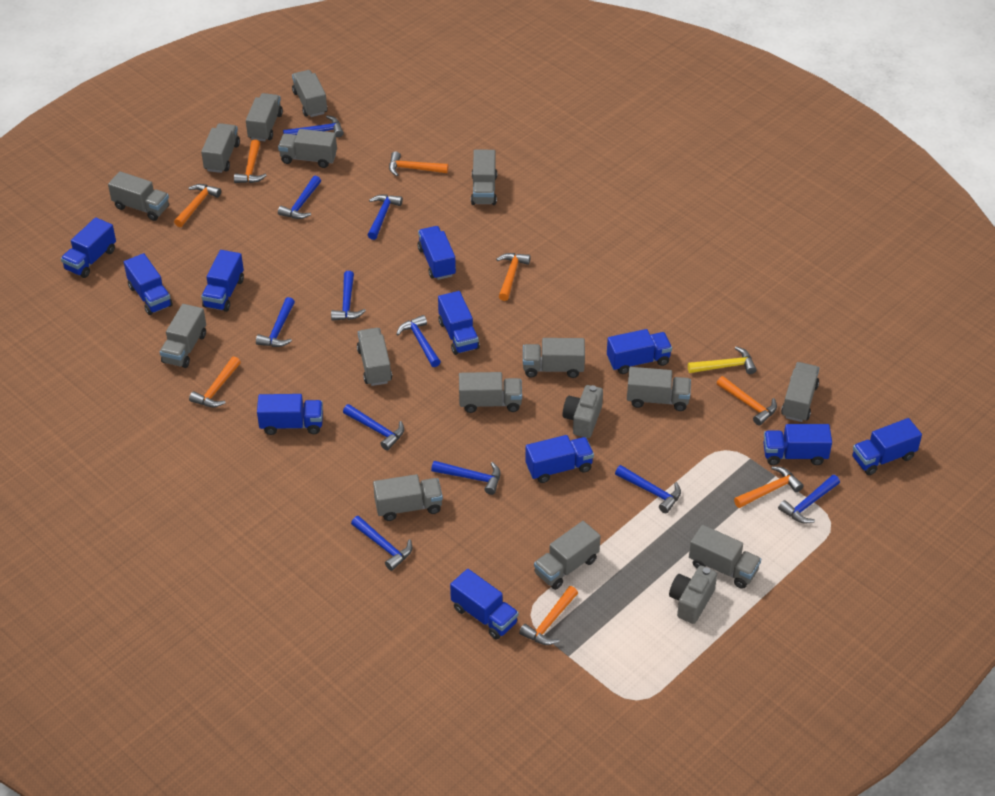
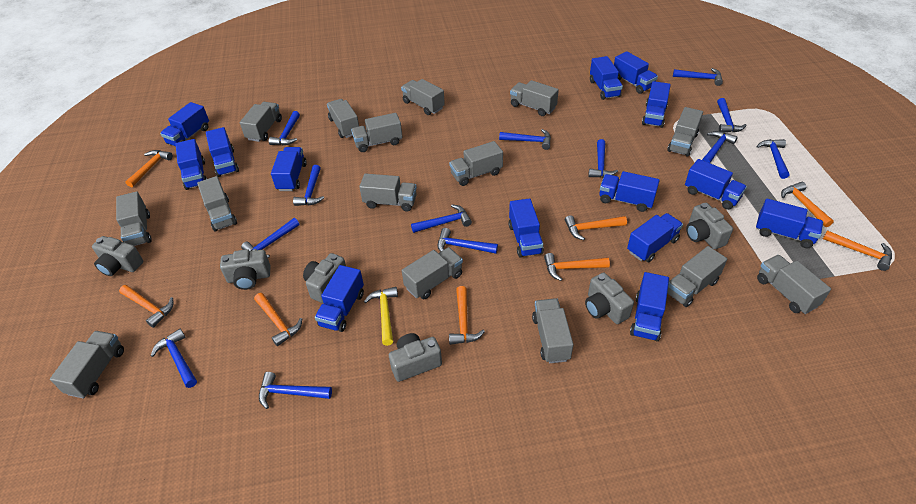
blue hammer: [256,297,295,347] [278,176,321,219] [283,115,344,137] [331,271,366,321] [343,404,404,451] [351,516,412,571] [368,194,403,240] [397,315,441,367] [431,461,500,495] [615,465,681,513] [778,475,840,523] = 11 -> [151,329,197,388] [241,218,300,258] [259,372,332,409] [269,111,300,146] [293,165,324,206] [411,205,472,233] [438,228,498,254] [499,129,551,150] [588,139,618,178] [673,68,723,86] [702,131,738,163] [717,98,747,132] [757,139,789,179] = 13
blue truck: [61,217,116,278] [124,253,173,315] [201,250,244,312] [257,394,323,435] [417,226,456,280] [438,291,480,355] [450,569,519,640] [525,435,594,483] [607,329,672,374] [763,424,832,465] [852,418,922,475] = 11 -> [160,102,209,146] [176,139,207,190] [206,127,239,177] [271,147,307,191] [315,265,364,332] [509,198,544,257] [590,56,623,100] [599,171,660,212] [614,51,658,94] [627,213,683,262] [630,272,669,341] [642,81,671,128] [685,159,747,210] [756,199,823,248] = 14
grey camera: [562,385,603,438] [669,566,717,624] = 2 -> [92,236,143,276] [220,249,271,290] [303,253,346,303] [389,333,442,382] [585,272,634,324] [686,203,733,249] = 6

